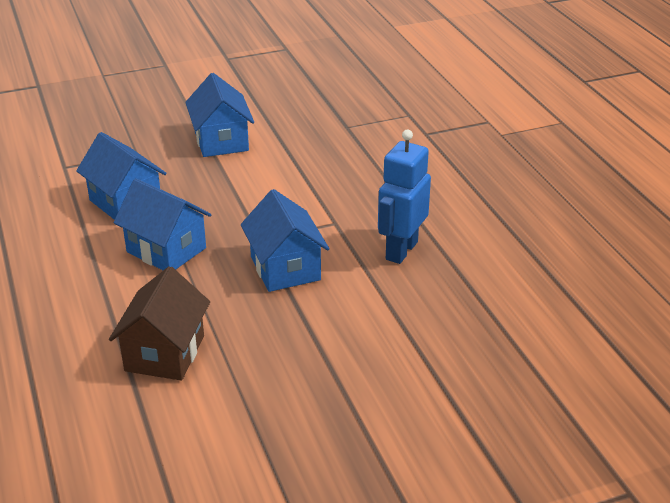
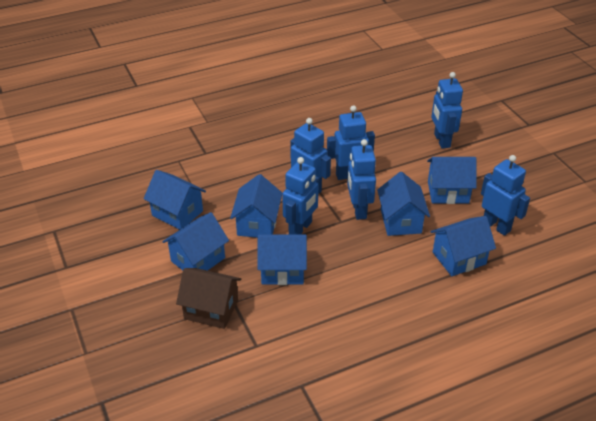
blue house: [76,132,167,220] [114,178,211,270] [185,73,254,157] [241,189,329,292] = 4 -> [144,170,206,230] [163,212,229,271] [230,174,282,238] [257,235,307,285] [377,172,430,236] [427,157,477,204] [431,216,496,276] = 7
blue robot: [378,130,431,264] = 1 -> [282,157,319,235] [290,118,331,193] [327,105,375,180] [347,139,376,220] [431,72,463,149] [481,155,530,236] = 6

